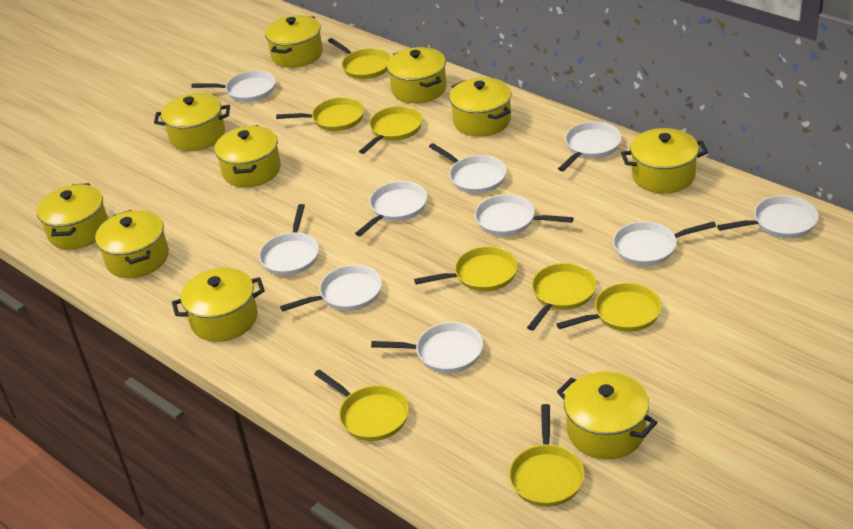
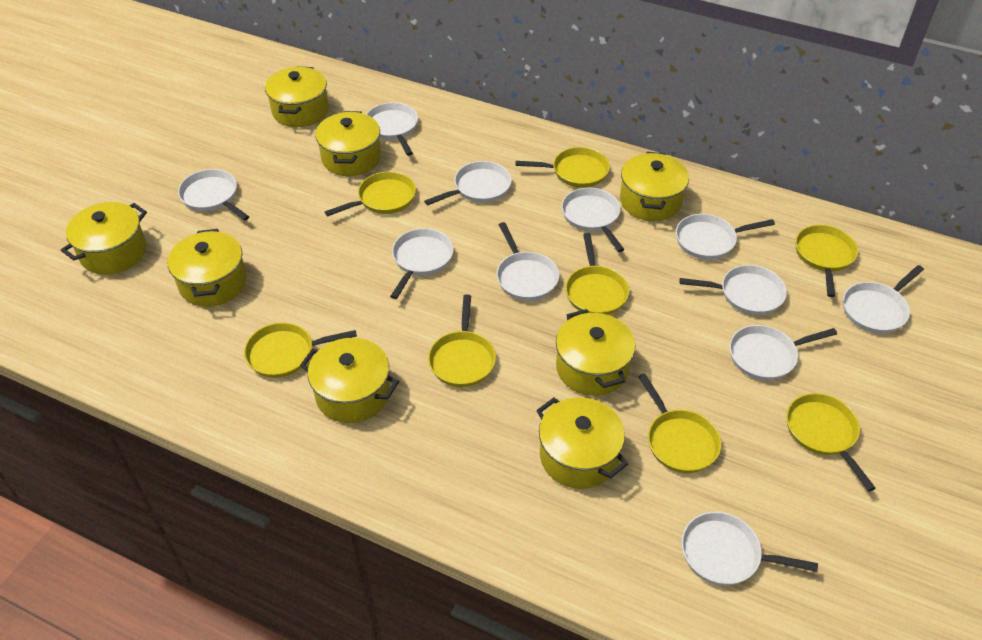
white pan: [191,70,276,102] [259,204,319,276] [280,265,382,311] [355,181,427,236] [371,322,483,373] [429,143,507,194] [475,194,574,236] [558,122,622,171] [613,221,716,266] [717,195,818,238] = 10 -> [178,169,249,221] [366,102,418,156] [390,228,454,299] [424,161,512,205] [496,222,559,301] [561,187,625,252] [676,214,775,260] [679,265,787,315] [681,512,818,585] [729,325,837,380] [843,265,924,334] = 11
yellow pot: [37,183,108,250] [95,210,169,278] [154,93,230,151] [172,267,265,342] [215,125,281,187] [265,15,323,68] [387,47,447,103] [449,77,511,137] [557,371,658,459] [621,128,708,194] = 10 -> [61,202,147,275] [168,229,247,307] [265,66,329,127] [300,338,399,423] [315,111,381,176] [536,397,628,489] [556,309,635,396] [620,152,689,221] = 8

